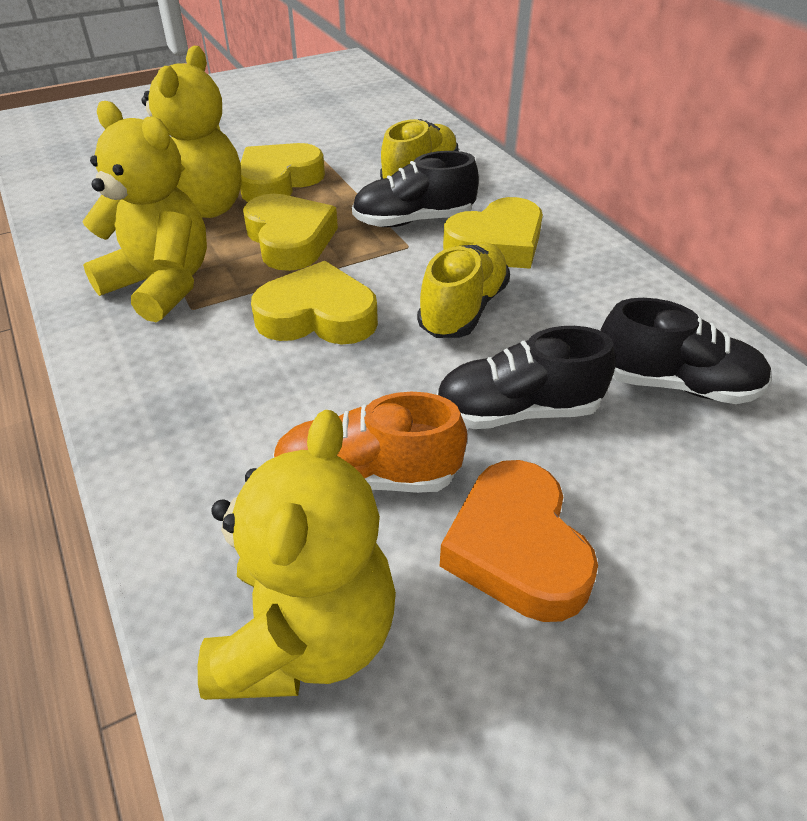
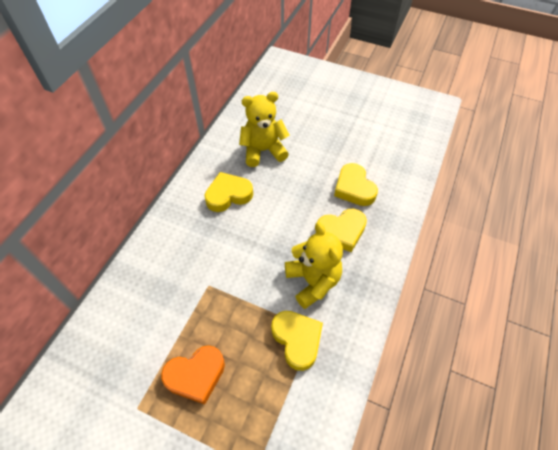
black shoe: [352,151,479,227] [436,326,616,429] [600,298,772,404] = 3 -> none = 0
orange shoe: [273,392,467,493] = 1 -> none = 0
yellow shoe: [380,119,458,179] [417,242,510,338] = 2 -> none = 0
yellow teddy bear: [82,101,207,322] [142,46,241,218] [198,410,396,700] = 3 -> [239,92,290,167] [285,222,343,309] = 2

